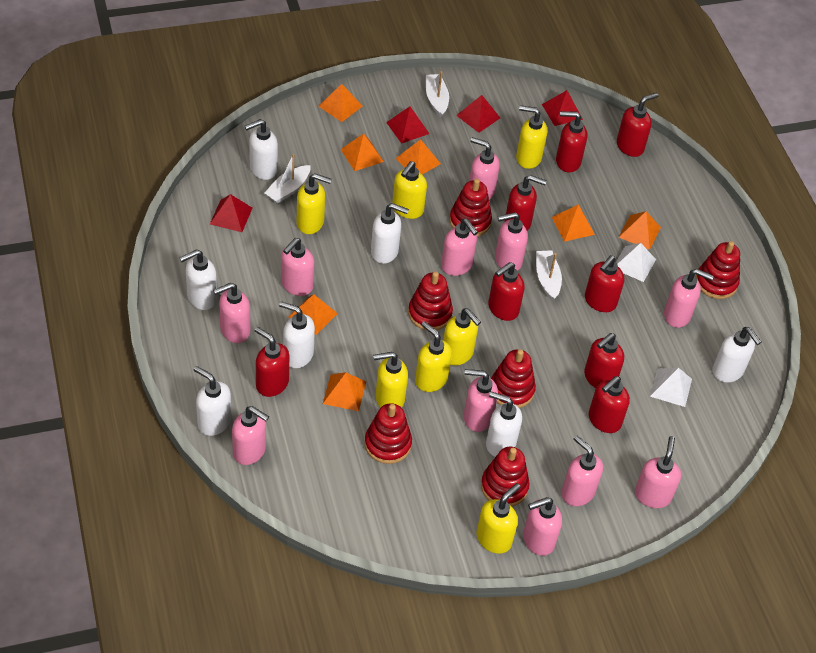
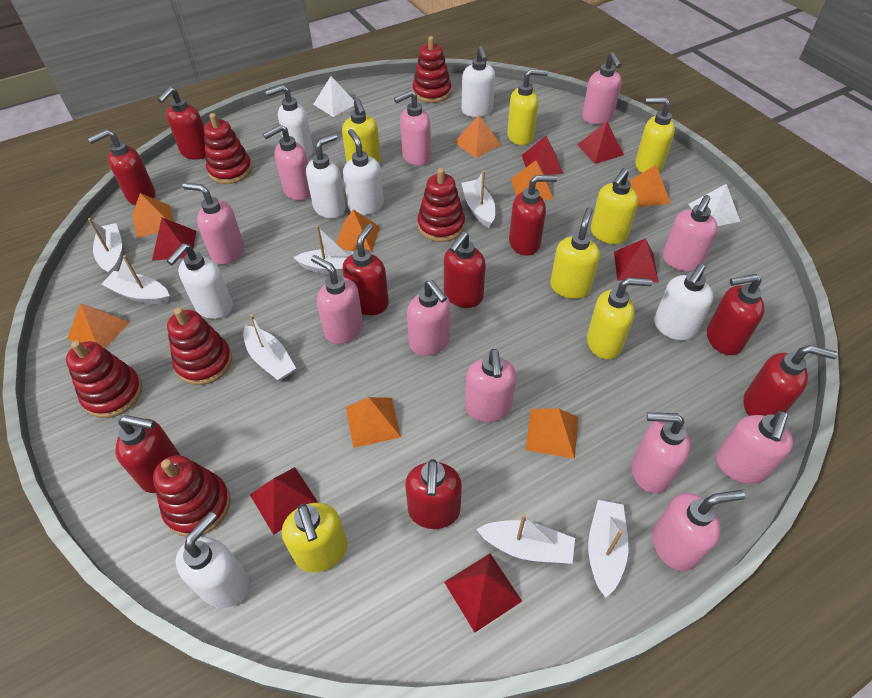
orange pyramid: [288,294,338,335] [319,84,363,122] [323,372,366,411] [341,134,384,171] [395,139,441,174] [552,205,595,242] [619,211,661,250] = 7 -> [67,303,130,349] [132,193,174,238] [336,209,380,253] [346,397,401,448] [454,115,501,158] [511,160,554,200] [525,409,578,459] [629,165,671,207] = 8
red pyramid: [210,194,253,232] [386,106,429,144] [456,95,500,133] [542,90,583,126] = 4 -> [152,217,196,261] [250,467,318,535] [444,553,522,632] [522,136,563,175] [577,121,624,164] [614,239,658,282] = 6
red soap dispenser: [255,327,289,397] [488,262,525,321] [505,175,547,231] [556,111,587,172] [584,333,624,388] [585,255,624,312] [589,376,630,433] [617,92,658,157] = 8 -> [88,129,155,205] [115,415,181,493] [158,87,206,160] [343,223,389,315] [405,459,462,529] [444,232,486,308] [509,175,557,256] [707,274,765,355] [744,345,838,416] = 9
white boat: [264,154,310,204] [426,71,449,117] [536,250,562,300] = 3 -> [88,218,122,274] [102,255,170,304] [243,315,296,381] [293,226,354,274] [461,171,495,228] [476,514,575,564] [588,500,628,598] = 7

